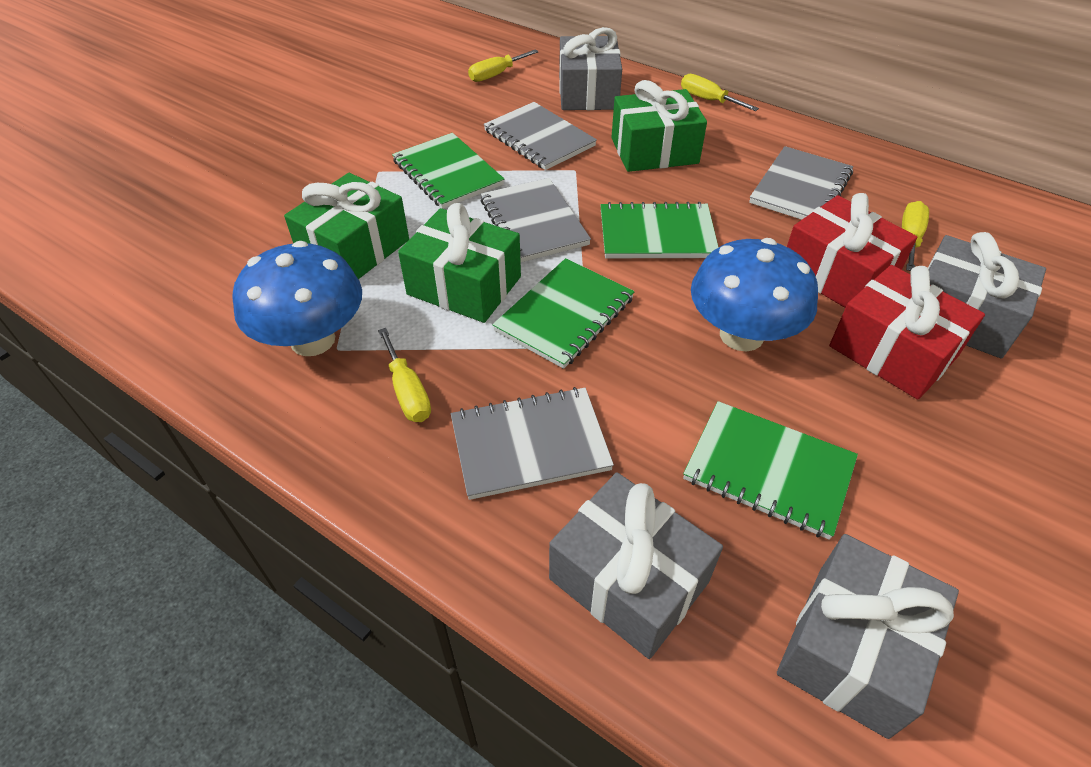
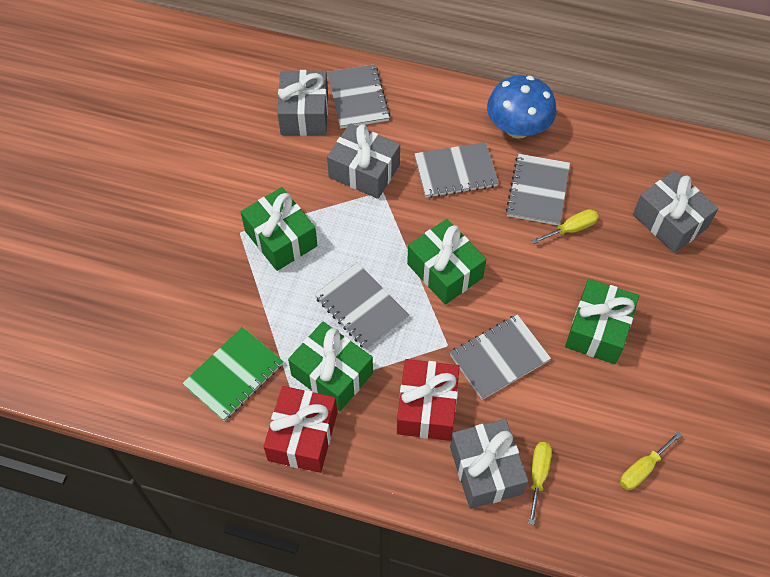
blue mushroom: [232,241,362,356] [691,238,818,351] = 2 -> [487,75,557,139] = 1
green gift: [284,173,409,279] [398,203,521,323] [611,80,707,172] = 3 -> [241,187,318,271] [288,322,373,411] [407,219,486,305] [565,279,639,364] = 4
green notebook: [392,133,504,209] [492,258,635,369] [600,202,719,258] [683,401,858,540] = 4 -> [182,327,284,421] = 1
grey notebook: [451,387,614,500] [481,178,591,262] [484,102,597,170] [749,146,853,220] = 4 -> [314,263,410,350] [327,64,390,129] [414,142,499,198] [450,314,551,400] [506,154,570,225] = 5
yellow screwdriver: [378,328,431,422] [468,50,539,82] [681,74,759,111] [902,201,929,271] = 4 -> [528,442,552,525] [532,209,599,244] [620,432,682,490] = 3

